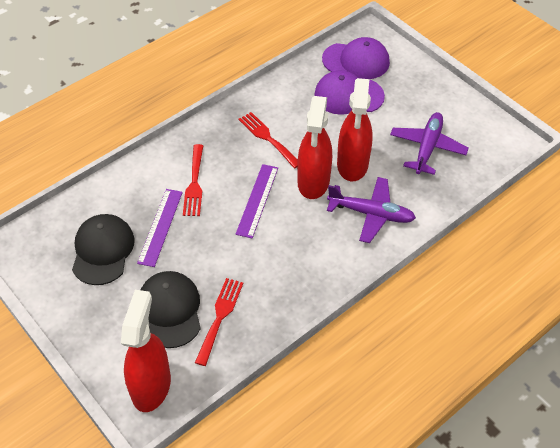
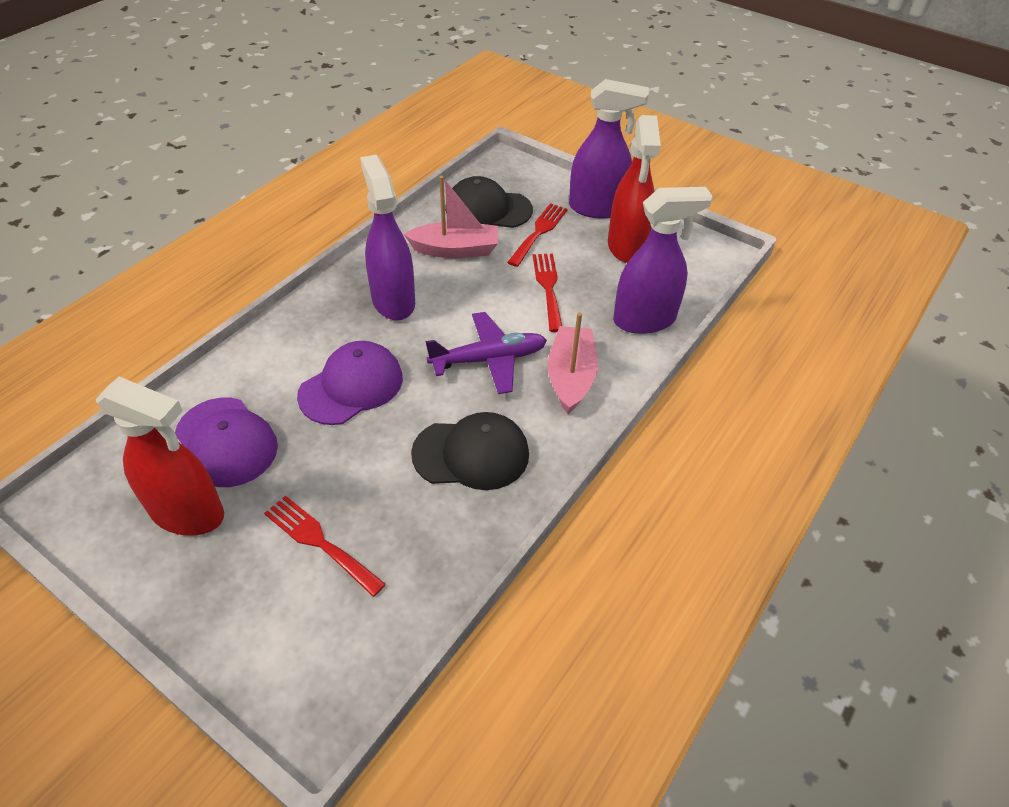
pink boat: none = 0 -> [404,176,498,258] [548,312,598,414] = 2
purple plane: [327,177,416,243] [390,112,469,175] = 2 -> [425,312,547,394] = 1
purple ruler: [137,189,183,267] [236,164,278,238] = 2 -> none = 0
purple spray bottle: none = 0 -> [360,155,415,321] [569,79,649,219] [613,187,713,334] = 3
red spray bottle: [121,290,171,412] [297,96,332,199] [337,78,373,181] = 3 -> [96,377,224,536] [608,115,661,263] = 2

